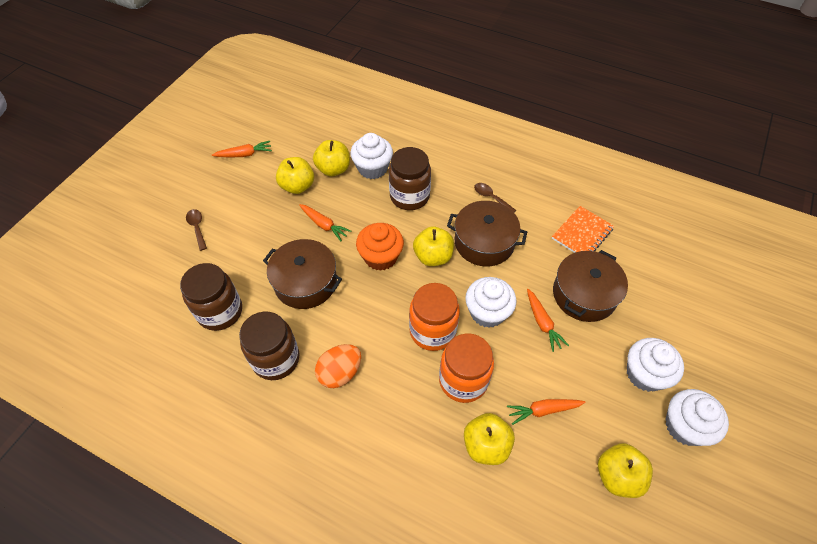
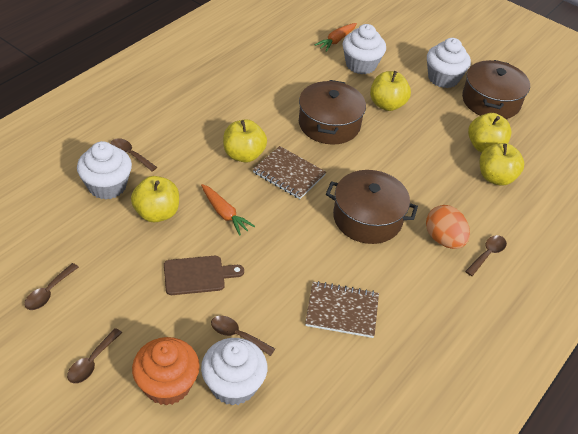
brown cutting board: none = 0 -> [164,256,244,295] = 1
brown jar: [180,263,242,331] [239,312,299,380] [389,147,431,210] = 3 -> none = 0
brown notebook: none = 0 -> [253,146,326,199] [305,281,379,338] = 2
brown spoon: [186,209,207,251] [474,183,516,212] = 2 -> [24,263,79,310] [67,328,122,384] [110,138,157,172] [211,316,275,356] [465,235,507,276] = 5
orange carrot: [212,141,272,157] [299,204,351,241] [507,399,585,425] [527,289,569,352] = 4 -> [201,184,255,235] [315,23,357,52] = 2
orange jar: [409,283,460,351] [439,333,494,403] = 2 -> none = 0
orange notebook: [552,206,614,253] = 1 -> none = 0

